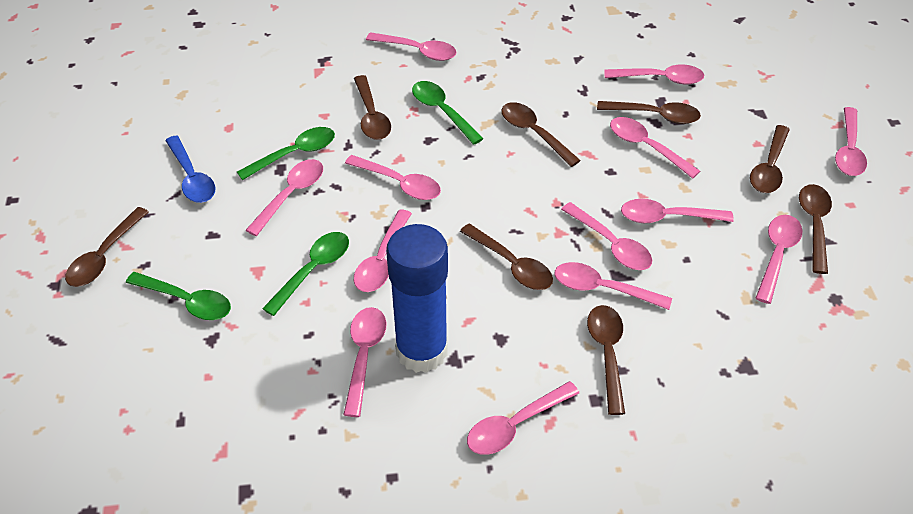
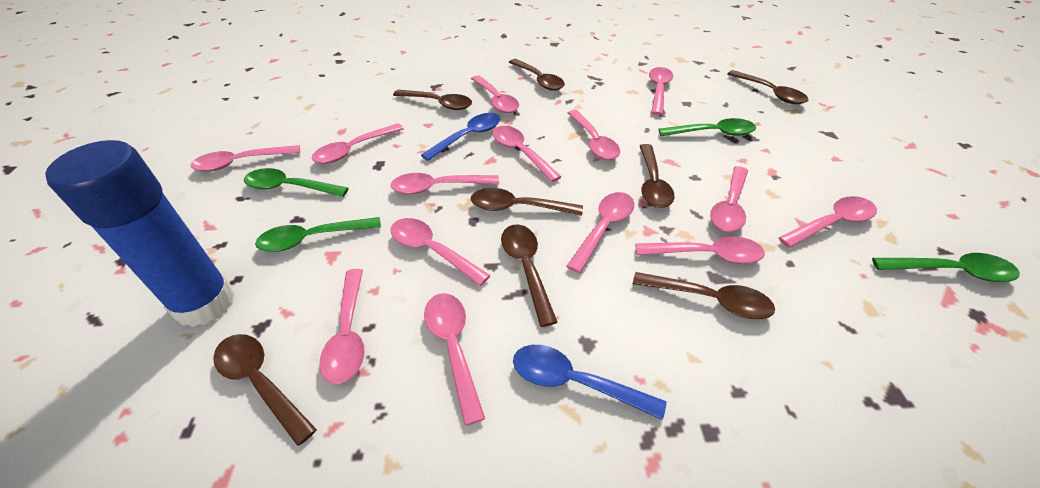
blue spoon: [165,135,215,203] = 1 -> [421,113,500,161] [513,345,666,420] = 2
pink spoon: [246,159,323,236] [343,307,387,417] [345,155,441,200] [354,209,412,292] [366,32,457,61] [467,381,579,455] [554,262,672,310] [561,202,652,270] [604,64,704,84] [610,117,700,179] [621,199,734,223] [755,215,803,304] [835,107,867,176] = 13 -> [191,145,300,171] [312,123,404,164] [320,269,365,384] [390,218,491,286] [391,173,499,194] [424,293,485,426] [471,75,519,113] [492,126,562,182] [566,192,634,273] [568,110,620,160] [635,236,765,264] [649,67,673,115] [710,166,748,232] [778,196,877,248] = 14

